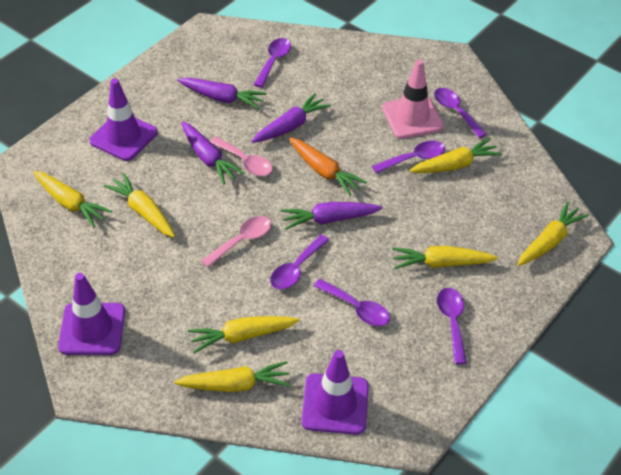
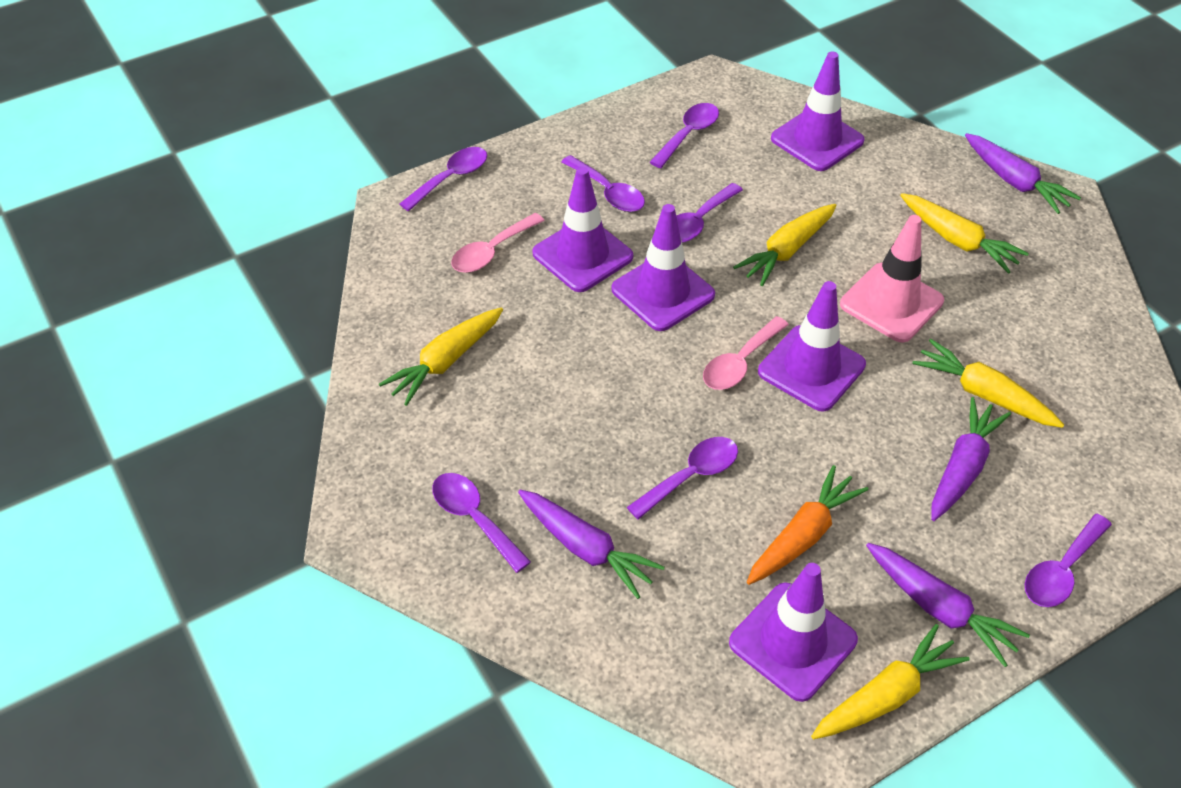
purple spoon: [254,38,291,88] [270,235,329,289] [314,279,390,326] [372,140,445,173] [434,88,487,138] [437,288,467,364] = 6 -> [399,147,487,211] [432,473,531,573] [561,155,645,212] [627,437,738,520] [650,103,719,168] [676,183,743,243] [1025,514,1112,607] = 7
purple traffic cone: [58,273,125,355] [89,78,157,161] [301,350,369,435] = 3 -> [532,167,633,292] [611,204,715,331] [729,563,858,702] [758,281,866,412] [771,51,865,171] = 5
yellow carrot: [33,171,112,227] [103,173,175,238] [174,361,290,392] [188,316,299,353] [392,246,498,269] [409,138,502,173] [517,202,589,266] = 7 -> [379,307,503,406] [733,204,837,286] [811,624,970,739] [900,193,1029,274] [912,339,1064,428] = 5

